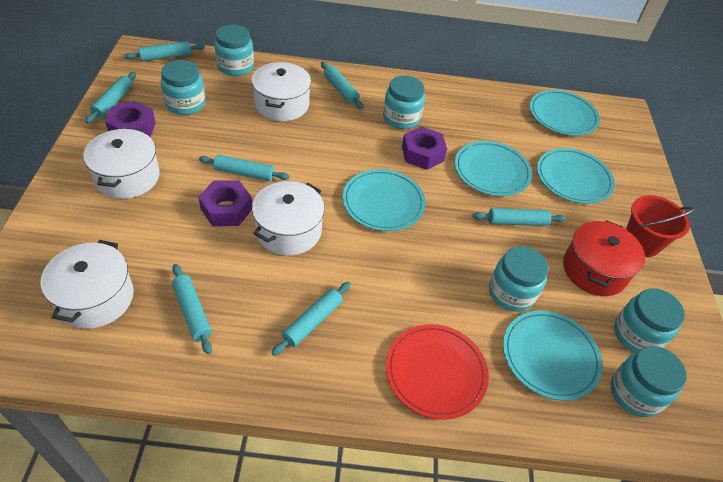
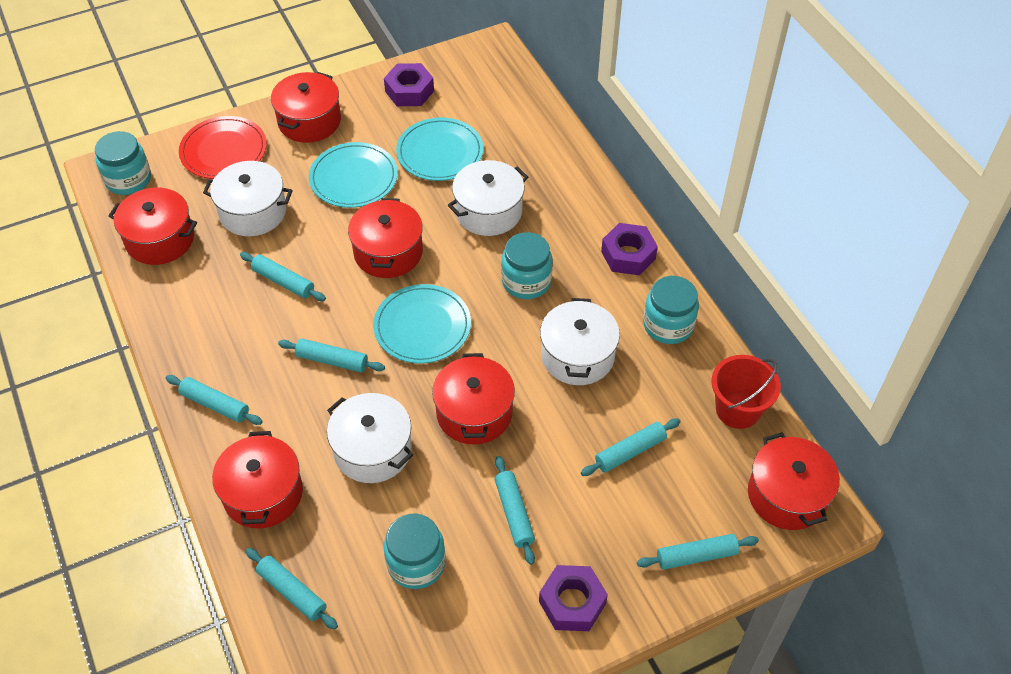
red pot: [563,220,645,296] = 1 -> [108,188,197,265] [212,431,303,528] [271,72,341,143] [348,198,423,278] [432,353,515,445] [748,432,840,530] = 6
turquoise jar: [161,60,206,115] [214,24,254,76] [383,75,425,129] [489,246,549,312] [611,346,687,417] [614,288,685,353] = 6 -> [95,131,151,195] [384,513,446,589] [501,232,553,299] [643,276,699,344] = 4
turquoise plate: [342,169,426,231] [455,141,532,196] [503,311,603,401] [530,90,600,136] [537,148,615,204] = 5 -> [309,142,398,208] [373,284,471,364] [396,118,483,181] = 3

